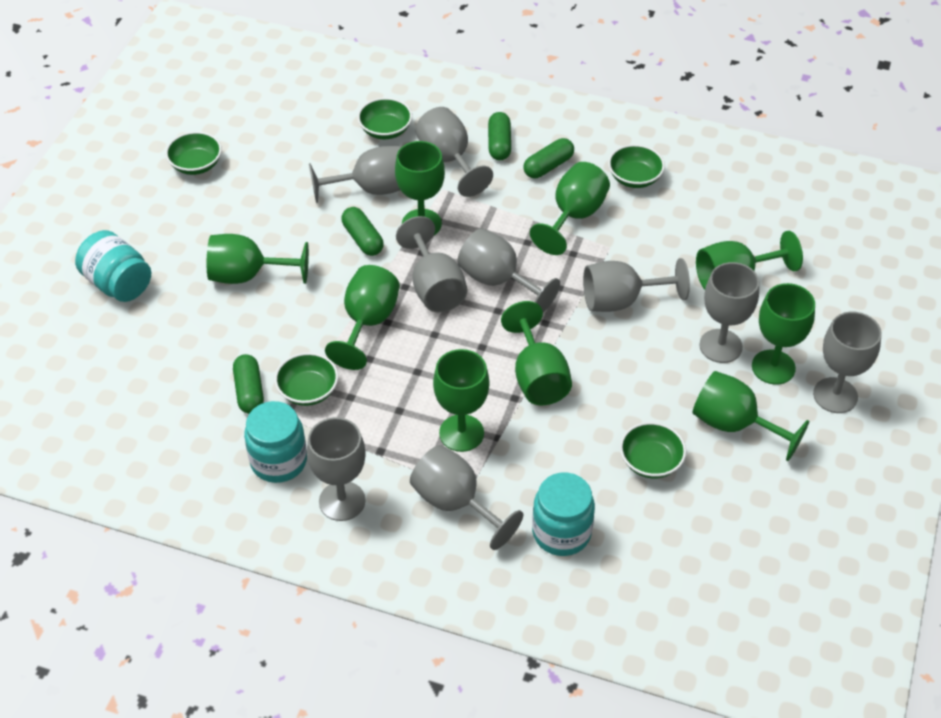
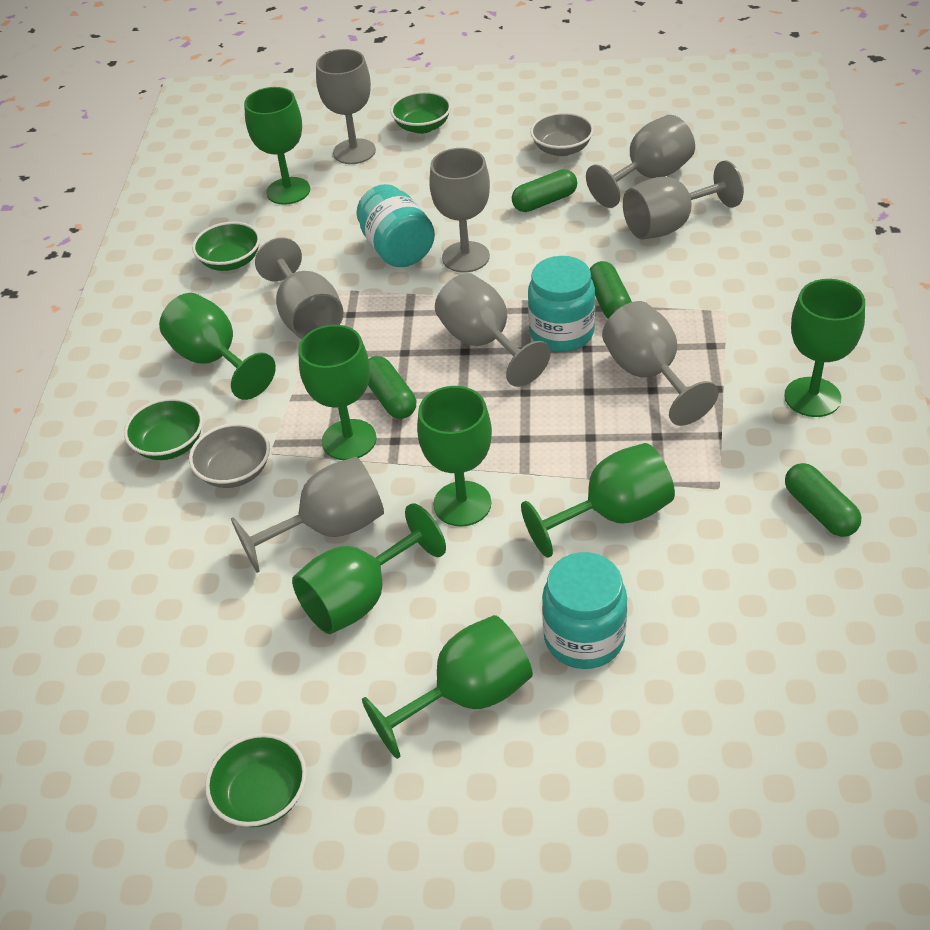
green bowl: [165,132,222,175] [274,352,338,406] [357,98,412,139] [608,144,665,188] [620,422,686,478] = 5 -> [124,398,203,460] [192,221,260,271] [205,733,307,827] [390,91,451,134] = 4
green goblet: [207,234,309,284] [325,265,400,370] [395,141,445,236] [433,349,489,452] [501,301,572,405] [530,162,610,255] [693,371,809,461] [696,231,803,289] [752,283,815,385] = 9 -> [159,293,276,400] [244,87,310,205] [292,503,446,634] [298,325,377,460] [362,615,533,759] [417,386,492,527] [521,443,675,558] [784,279,865,417] = 8
grey bowl: none = 0 -> [189,423,270,488] [530,112,594,156] = 2
grey goblet: [307,417,366,521] [309,146,400,203] [396,216,467,313] [410,445,523,550] [415,107,493,197] [457,228,560,312] [583,258,690,312] [699,262,759,363] [813,312,882,413] = 9 -> [231,457,384,573] [255,237,343,339] [316,49,376,164] [429,148,490,273] [435,273,551,387] [586,115,695,208] [602,301,719,426] [623,160,744,240] = 8

